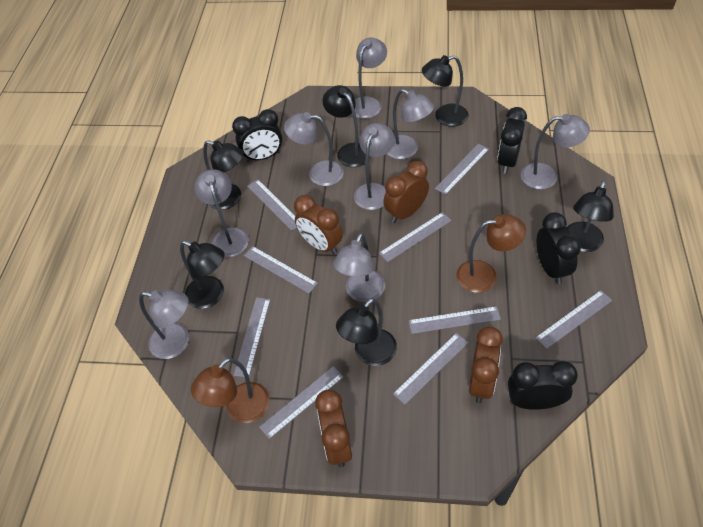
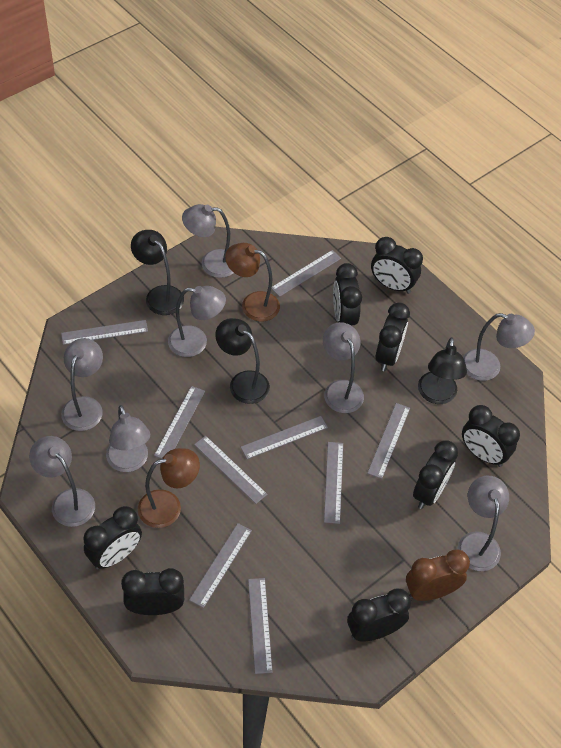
black clock: [232,109,282,162] [497,107,527,174] [508,361,578,410] [536,212,581,284] = 4 -> [83,506,142,569] [121,568,184,615] [333,263,362,325] [347,588,411,642] [371,237,423,294] [375,302,410,371] [413,441,458,509] [462,405,520,467] = 8
black lamp: [180,241,224,309] [203,140,244,210] [323,85,371,167] [336,298,397,366] [422,55,469,127] [566,180,614,252] = 6 -> [131,230,184,315] [215,318,270,404] [418,337,467,404] = 3
brown clock: [294,195,343,255] [315,390,352,468] [383,161,429,223] [469,326,503,403] = 4 -> [406,549,470,601] = 1

